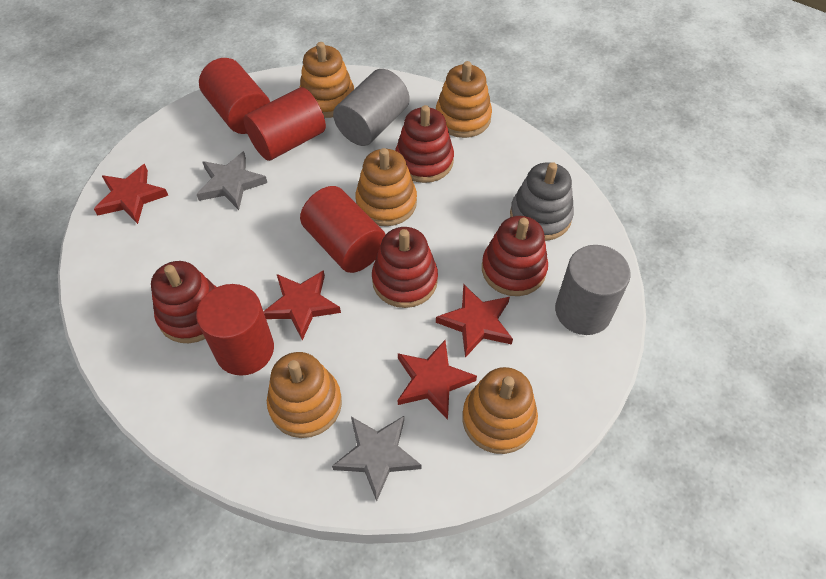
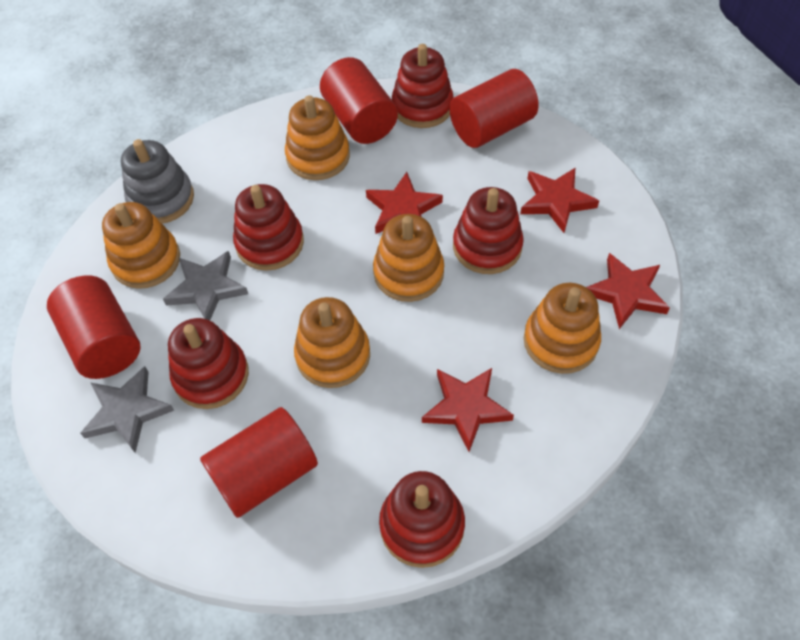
grey cylinder: [333,69,409,146] [555,245,631,335] = 2 -> none = 0
red stacking toy: [151,261,216,343] [372,227,438,308] [395,105,454,183] [482,216,548,296] = 4 -> [168,318,249,409] [233,184,304,271] [379,471,465,568] [392,44,454,128] [453,187,524,274] = 5

